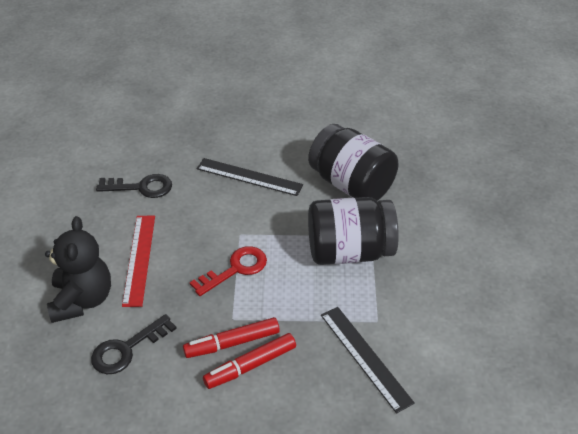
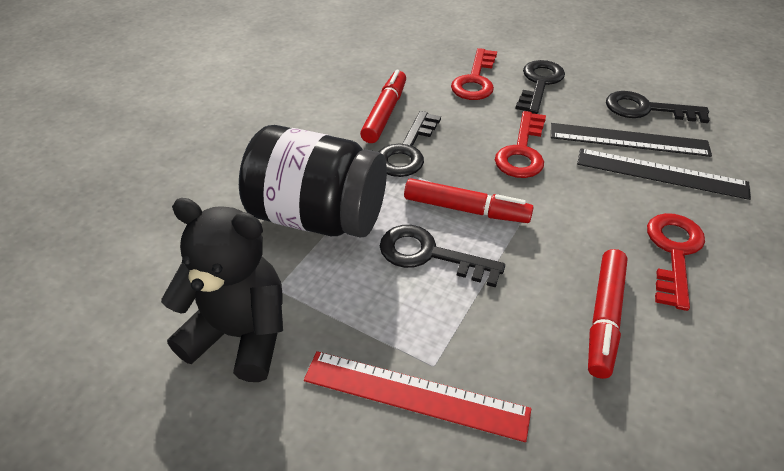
black jar: [308,124,398,201] [308,197,399,265] = 2 -> [239,125,387,237] = 1
black key: [91,314,177,374] [96,174,172,198] = 2 -> [379,111,441,177] [380,225,505,287] [515,60,565,114] [606,91,709,123] = 4
red key: [190,246,267,296] = 1 -> [451,48,497,100] [495,111,546,178] [647,213,705,311] = 3
red marker: [183,317,280,358] [203,333,296,389] = 2 -> [360,70,406,143] [404,178,534,223] [588,249,628,379] = 3

